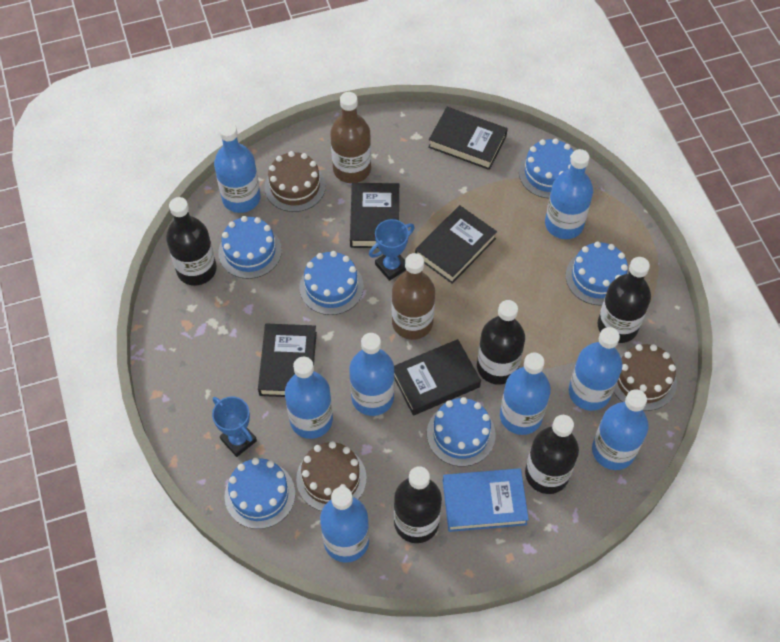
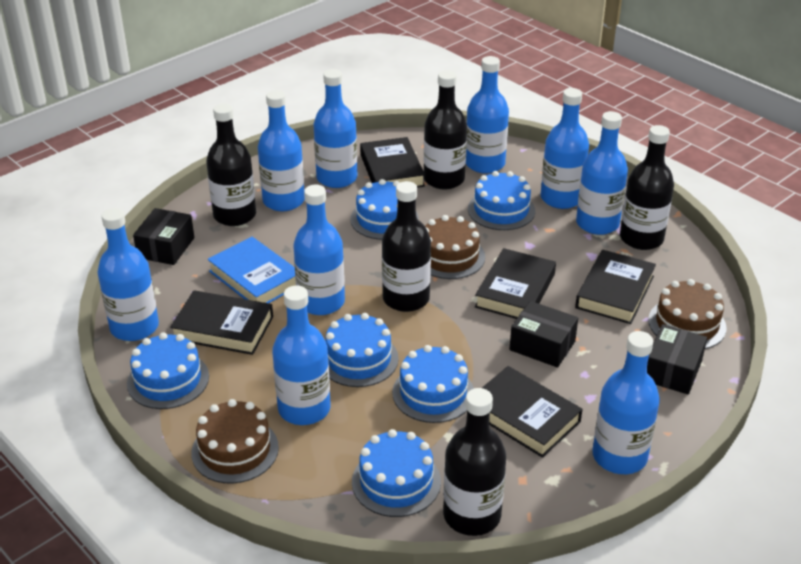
black box: none = 0 -> [133,208,194,265] [509,301,578,368] [647,324,707,395] = 3
blue bottle: [214,122,261,213] [285,357,333,439] [320,487,369,563] [349,333,395,416] [500,353,551,435] [545,149,593,239] [569,327,622,411] [592,389,649,470] = 8 -> [97,208,159,341] [258,90,305,211] [272,285,331,425] [293,185,345,315] [313,69,357,188] [466,56,509,174] [541,88,589,209] [576,111,628,235] [592,331,660,474] = 9
blue trophy: [212,397,257,457] [369,219,415,281] = 2 -> none = 0
brown bottle: [330,92,371,183] [392,253,435,340] = 2 -> none = 0

